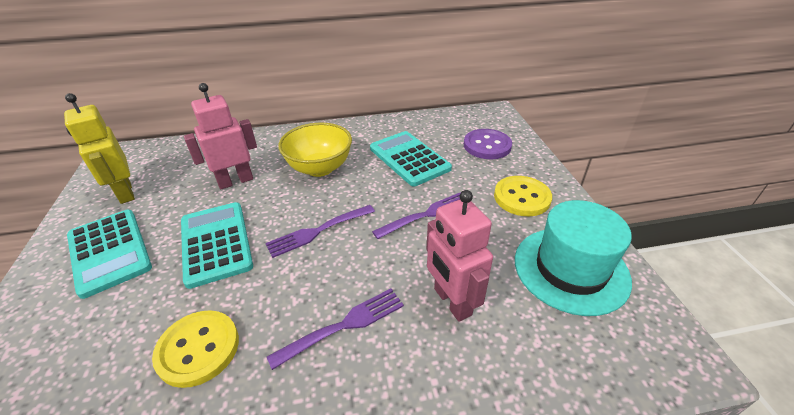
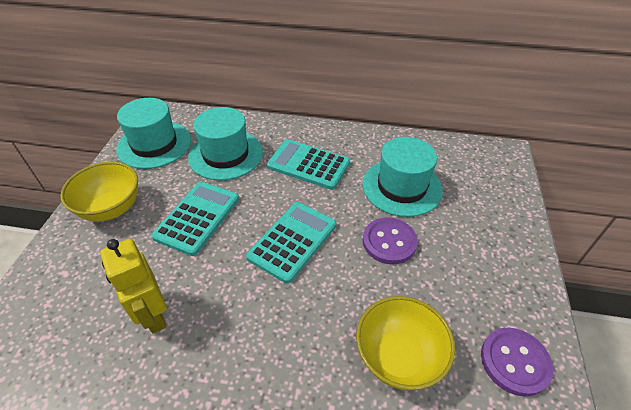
pink robot: [184,83,257,189] [427,190,493,322] = 2 -> none = 0
purple button: [464,129,512,159] = 1 -> [363,217,418,264] [481,328,553,397] = 2
purple fork: [265,205,375,258] [267,288,404,370] [372,192,461,239] = 3 -> none = 0
turquoise hat: [515,200,632,316] = 1 -> [116,98,191,169] [188,107,263,180] [363,137,443,217] = 3
yellow bowl: [278,122,352,177] = 1 -> [60,162,138,221] [356,296,455,390] = 2
yellow button: [152,310,239,388] [494,176,552,216] = 2 -> none = 0

